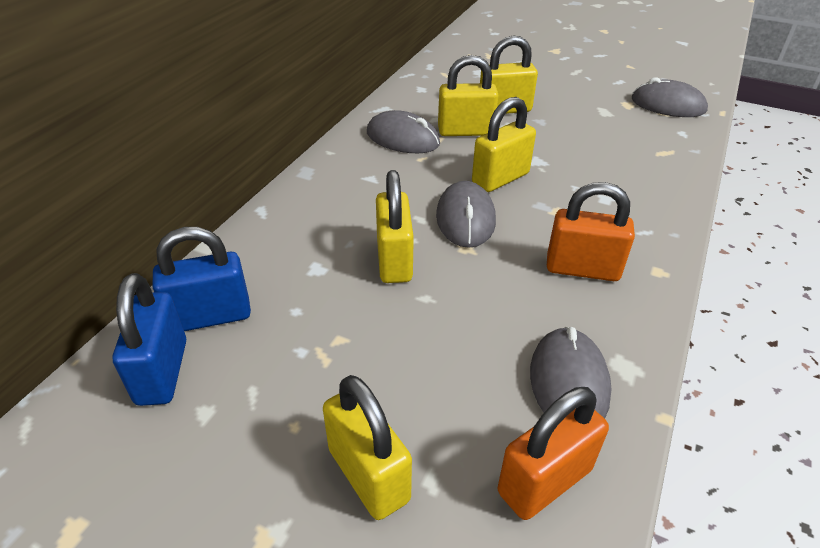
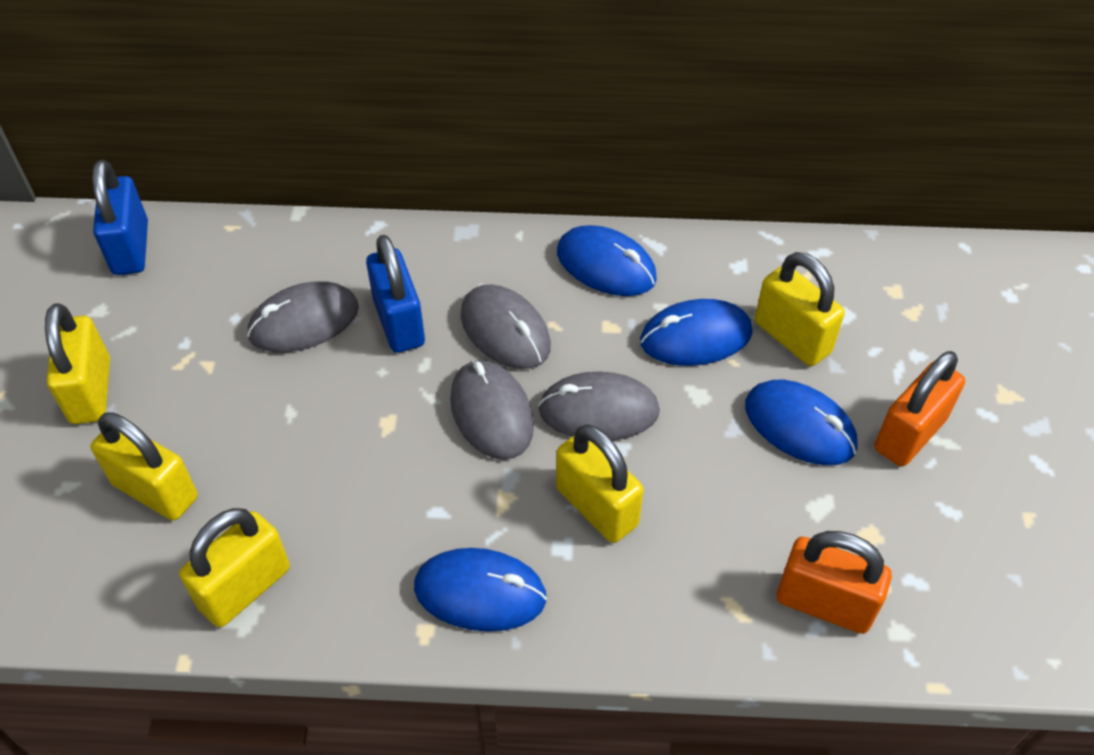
blue mouse: none = 0 -> [414,548,547,632] [557,225,657,296] [640,299,753,366] [745,380,858,465] = 4

